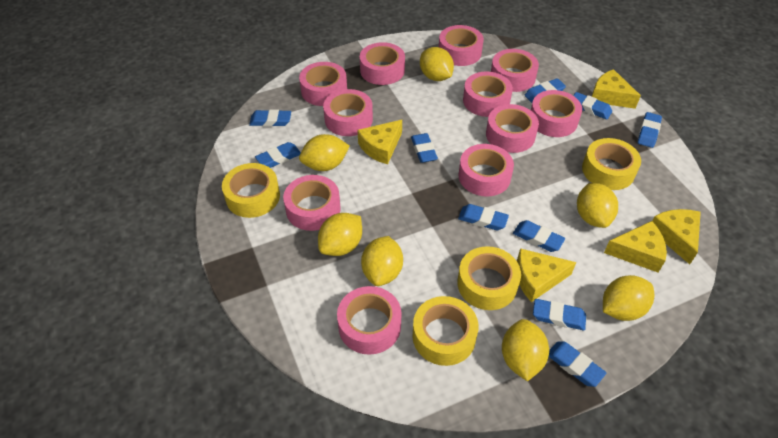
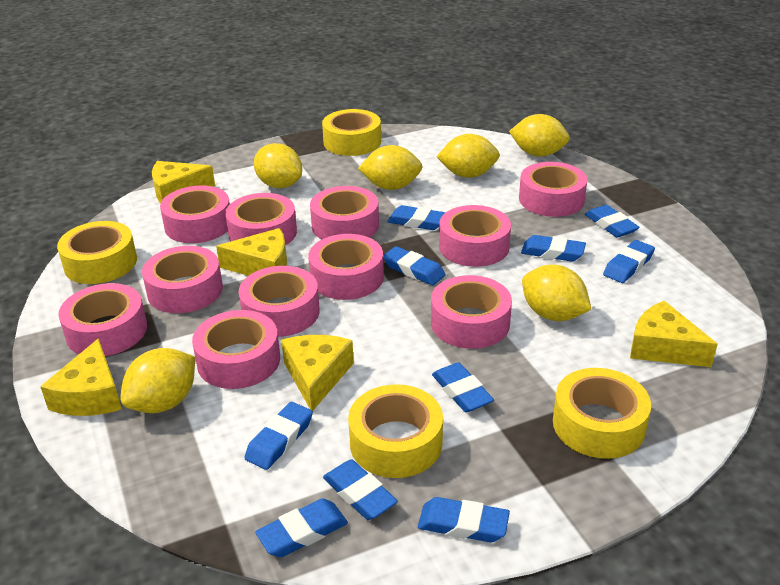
yellow lemon: [299,134,350,171] [318,213,362,256] [361,236,403,286] [420,47,454,81] [502,319,549,381] [577,183,618,228] [603,275,654,321] = 7 -> [121,348,195,413] [254,143,302,188] [358,145,423,190] [436,134,500,178] [509,114,570,157] [522,264,591,321] = 6

